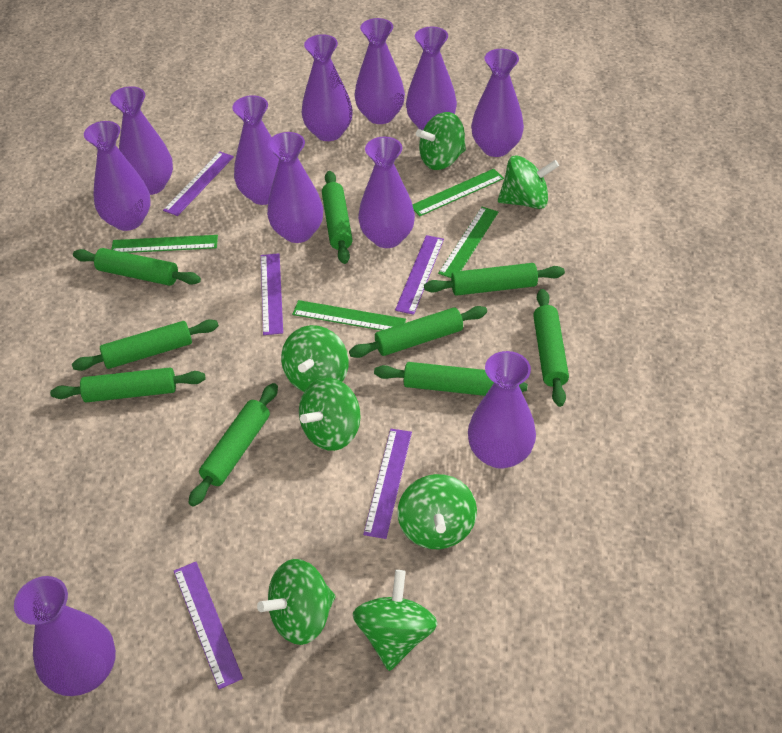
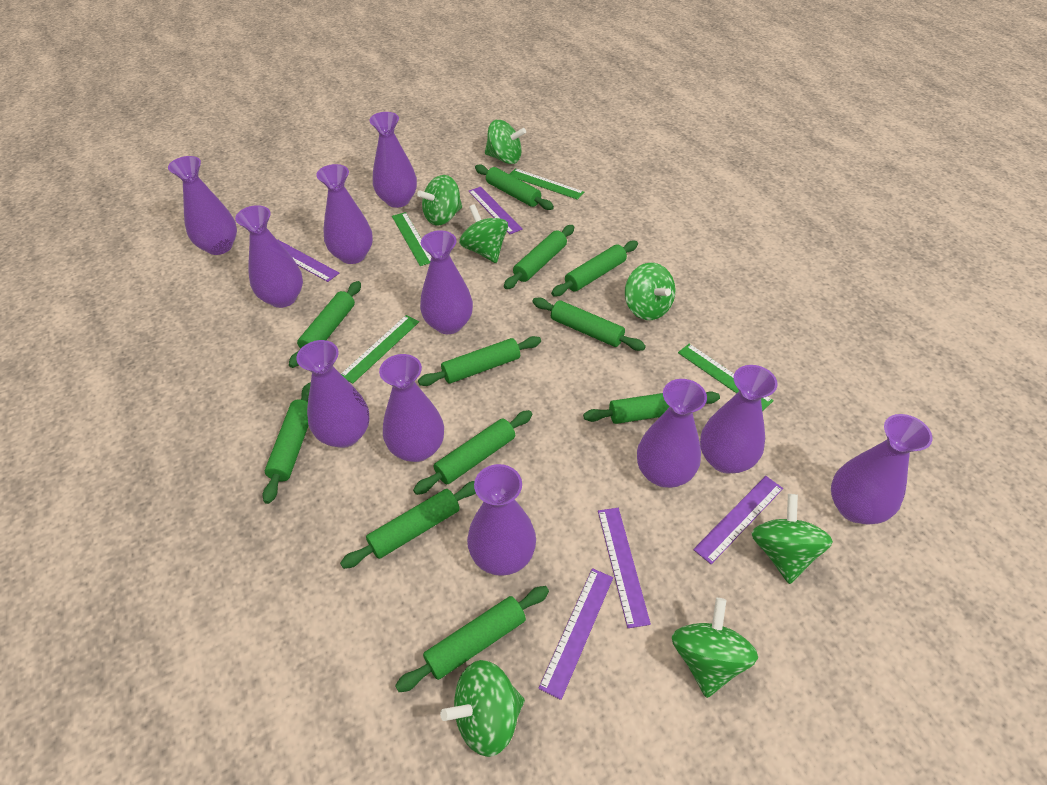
green rolling pin: [50,368,205,402] [72,319,219,371] [73,248,201,286] [188,383,278,506] [322,171,353,264] [349,306,487,358] [374,362,528,396] [424,263,565,296] [533,289,569,407] = 9 -> [262,383,311,504] [289,281,361,368] [340,481,476,569] [395,586,549,692] [413,410,532,495] [418,336,541,386] [475,164,554,210] [504,225,574,289] [533,298,646,351] [551,241,638,296] [583,391,720,424] = 11

